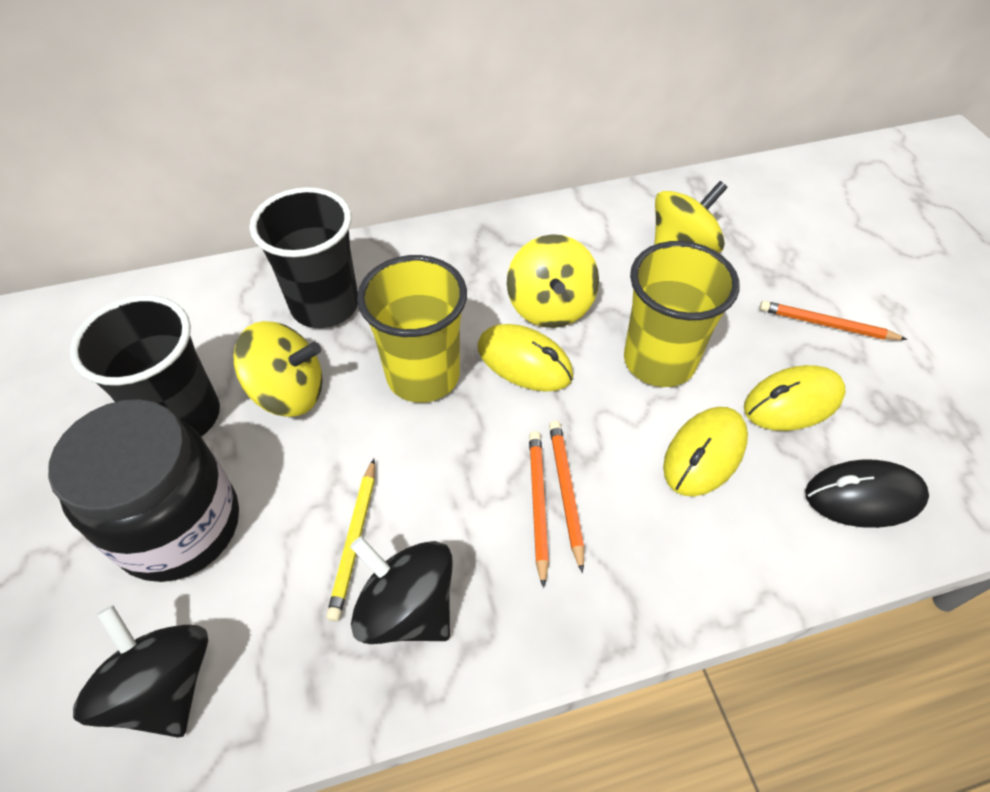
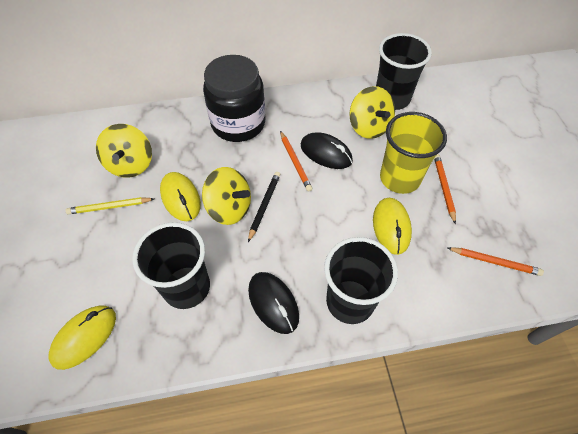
black cup: [70,295,220,437] [250,187,358,328] = 2 -> [132,222,210,309] [324,237,398,324] [376,33,432,110] = 3
black mouse: [805,459,929,528] = 1 -> [248,272,299,334] [301,132,353,169] = 2
black pencil: none = 0 -> [248,172,280,242] = 1
black spinning top: [73,605,208,738] [350,536,453,644] = 2 -> none = 0
yellow cup: [357,255,467,403] [624,241,739,387] = 2 -> [380,112,447,194] = 1

